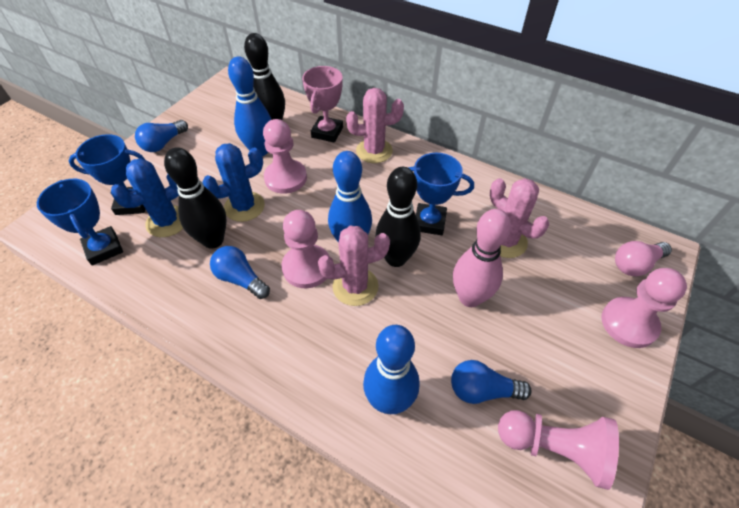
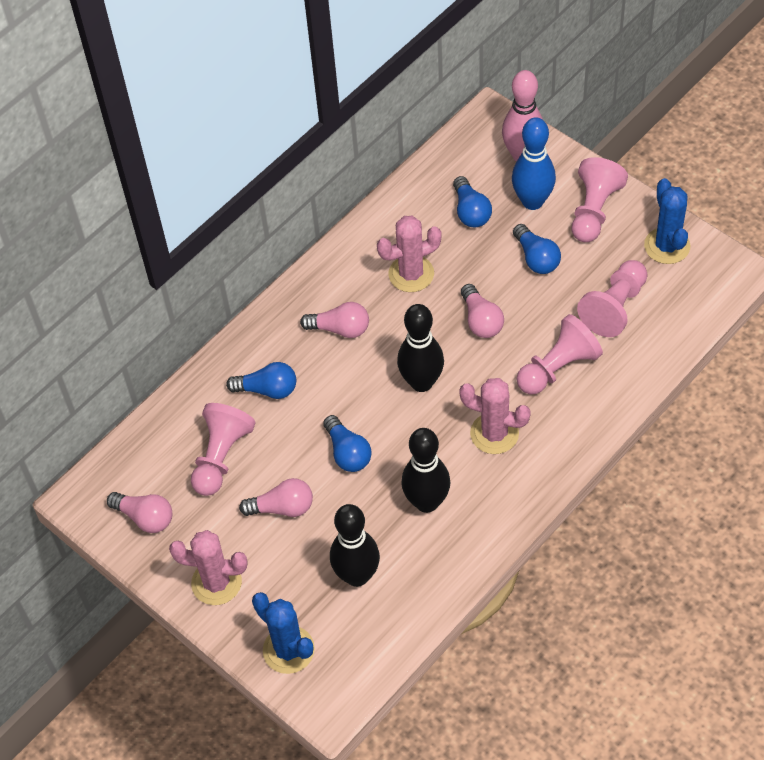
blue bowling pin: [228,57,271,156] [328,151,372,243] [363,325,420,414] = 3 -> [512,117,556,210] = 1
blue light bulb: [135,120,188,152] [210,246,270,299] [451,360,531,404] = 3 -> [226,362,296,399] [323,415,372,472] [453,176,492,227] [513,224,561,274] = 4
blue trophy: [37,179,123,265] [69,134,145,215] [408,153,474,235] = 3 -> none = 0
pink light bulb: [615,241,672,276] = 1 -> [107,492,172,533] [239,478,313,517] [300,302,369,338] [461,284,504,338] = 4
pink trophy: [302,66,343,143] = 1 -> none = 0

